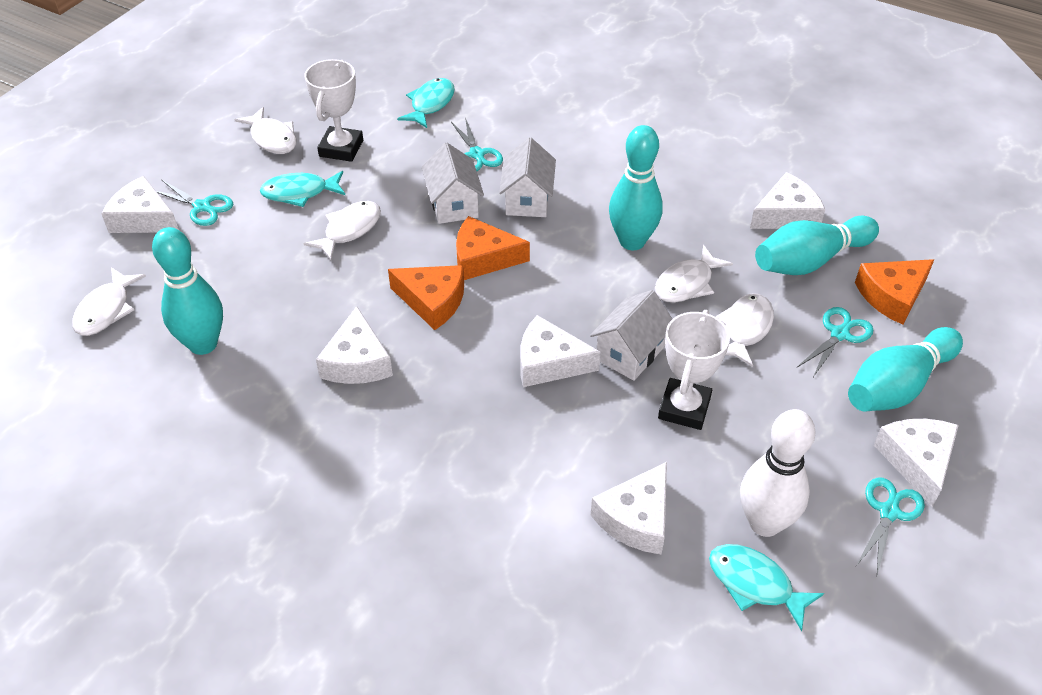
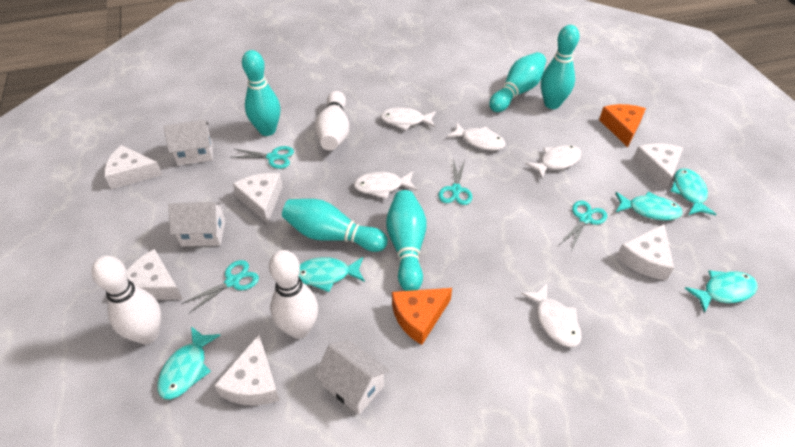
orange cheese: [388,265,464,330] [456,216,530,280] [855,259,934,325] = 3 -> [392,288,452,345] [599,104,646,147] = 2
turquoise bowling pin: [152,227,223,355] [609,125,663,250] [755,216,879,275] [848,327,963,411] = 4 -> [242,50,280,136] [282,199,388,252] [386,190,427,291] [489,52,546,112] [541,25,580,109] = 5
turquoise fish: [260,171,345,207] [397,78,455,128] [709,544,824,631] = 3 -> [157,326,220,400] [299,257,365,292] [616,191,683,221] [670,168,717,215] [685,270,758,313] = 5
white bowling pin: [740,409,816,537] = 1 -> [91,256,161,344] [269,250,318,339] [314,91,349,151] = 3
white trophy: [305,59,363,162] [658,310,730,430] = 2 -> none = 0

